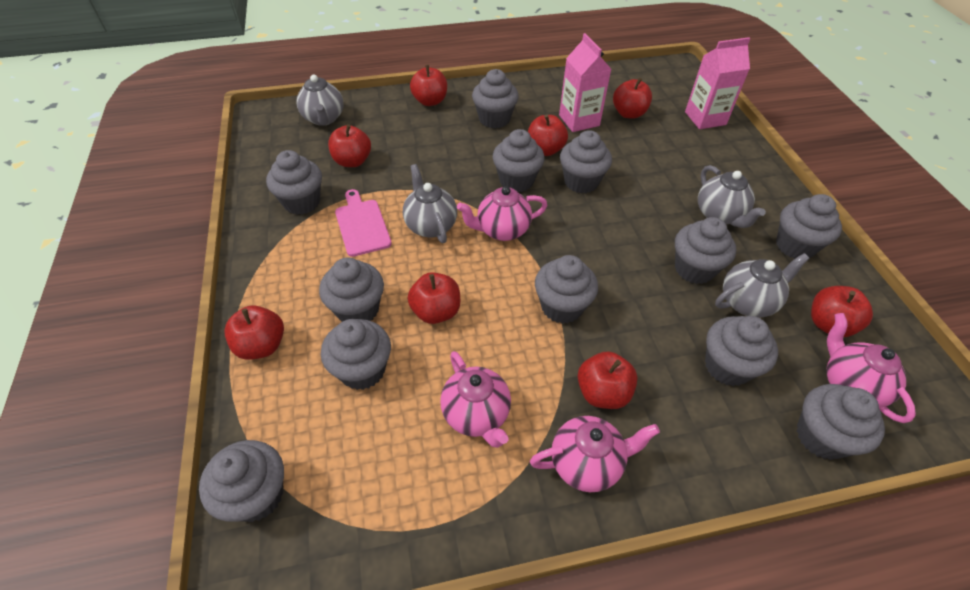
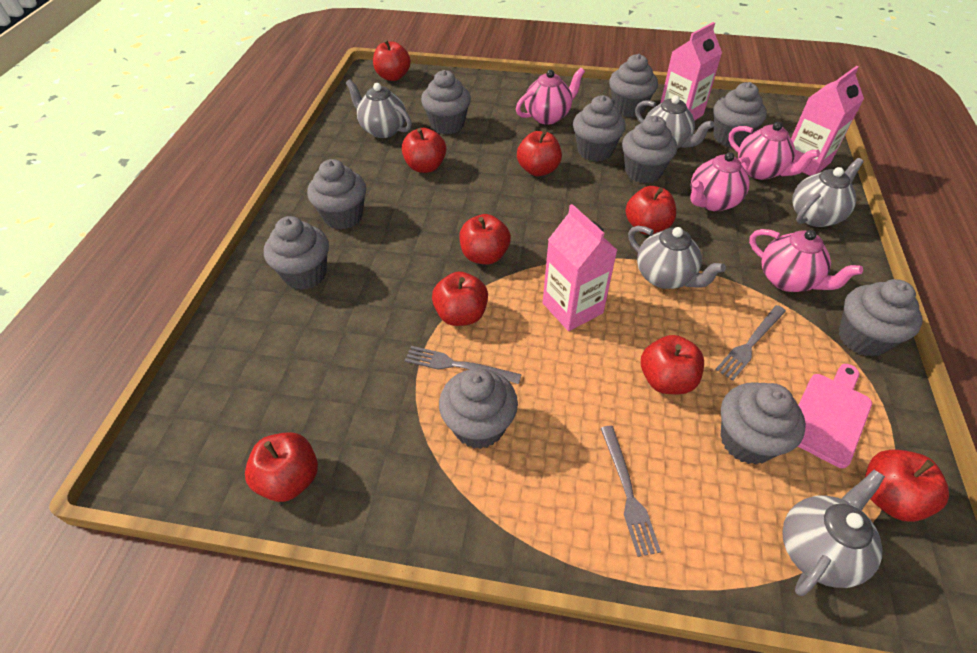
grey cupcake: [199,440,284,522] [266,150,322,215] [319,257,384,322] [321,319,391,390] [472,69,519,128] [493,129,545,192] [535,255,598,324] [560,130,612,193] [675,217,736,284] [705,316,778,386] [776,194,842,259] [797,384,885,460] = 12 -> [264,216,329,290] [307,159,366,229] [421,70,471,134] [439,368,518,449] [573,95,626,162] [609,54,658,117] [622,116,677,183] [714,82,767,148] [720,382,806,465] [839,279,922,357] = 10
grey fork: none = 0 -> [405,346,522,384] [601,426,661,557] [715,305,786,381] = 3
grey teapot: [296,75,343,126] [403,164,457,243] [698,165,766,228] [715,253,810,318] = 4 -> [346,79,412,138] [628,226,726,289] [635,95,714,149] [782,470,885,596] [792,158,864,227] = 5
pink carton: [559,33,612,132] [685,37,750,129] = 2 -> [543,204,617,331] [660,22,722,121] [791,66,864,176] = 3
red apple: [224,306,284,360] [328,124,371,167] [407,272,460,324] [410,65,447,106] [528,115,568,156] [578,351,638,409] [613,78,652,119] [811,286,873,337] = 8 -> [245,432,318,502] [373,40,411,81] [402,128,446,173] [432,271,488,326] [459,214,511,264] [517,131,562,176] [625,186,676,235] [641,335,704,394] [865,449,949,522] = 9

